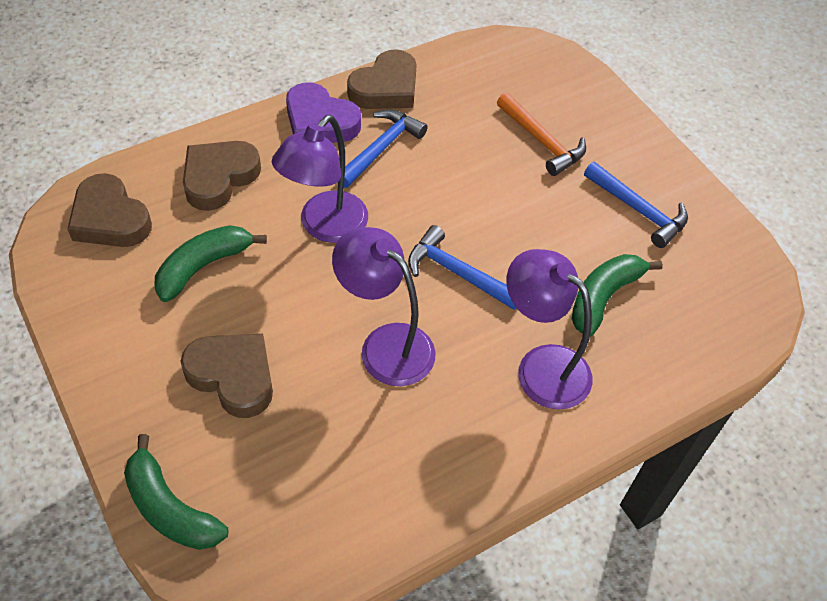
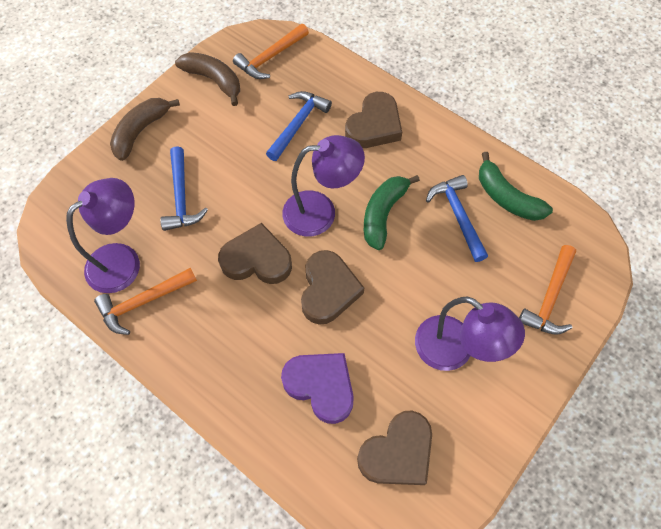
brown banana: none = 0 -> [110,98,180,161] [175,52,240,106] = 2
green banana: [124,434,228,550] [154,225,267,302] [572,254,663,337] = 3 -> [364,175,420,250] [479,152,553,221] = 2
orange hammer: [497,93,586,176] = 1 -> [94,267,197,335] [233,24,309,79] [519,245,576,335] = 3

